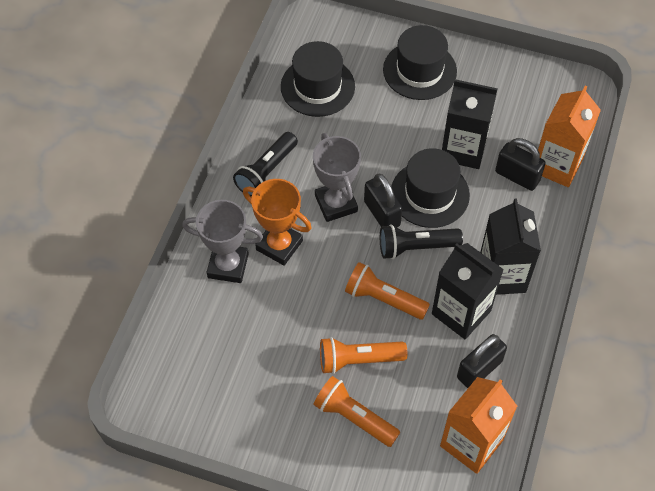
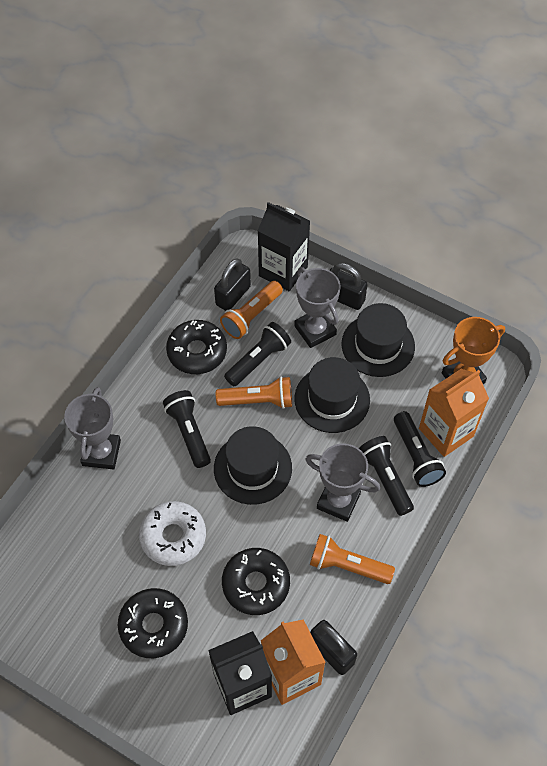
black carton: [432,243,504,339] [442,79,498,169] [480,199,541,295] = 3 -> [208,631,272,715] [258,202,310,291] = 2
black donut: none = 0 -> [118,588,188,658] [166,320,227,374] [222,548,290,615] = 3
black flashlight: [233,132,298,197] [380,224,463,259] = 2 -> [163,390,211,468] [224,322,291,386] [359,436,414,516] [394,411,446,487] = 4
grey trophy: [182,200,263,283] [313,133,361,222] = 2 -> [64,387,121,470] [294,267,340,348] [305,443,380,522] = 3
white donut: none = 0 -> [139,501,206,566] = 1

